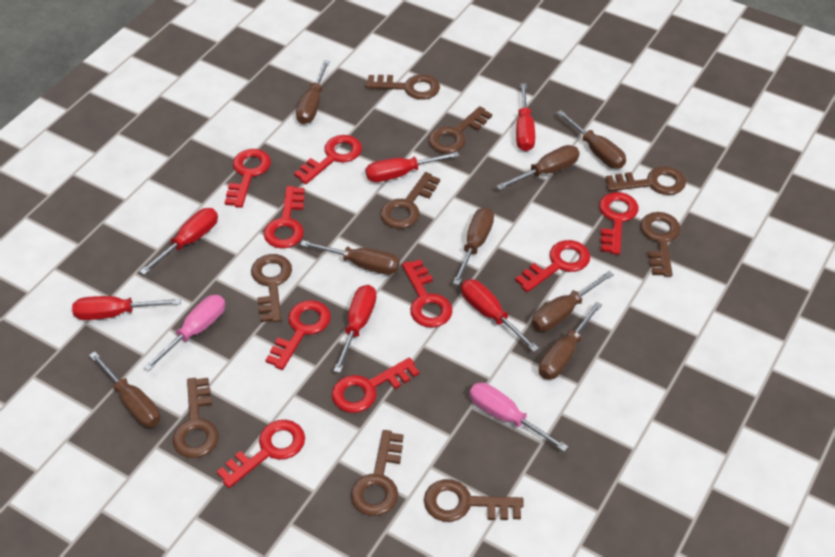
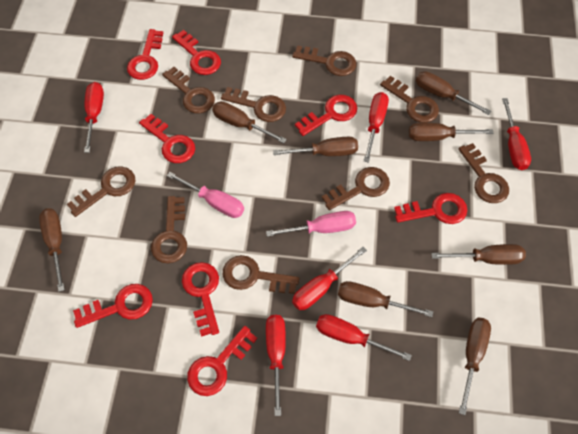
red key: [216,420,305,488] [225,149,271,208] [264,186,305,249] [265,300,331,370] [294,135,362,184] [332,357,419,413] [402,259,452,328] [515,240,590,292] [599,192,639,255] = 9 -> [73,284,153,328] [127,29,163,80] [139,114,195,163] [172,30,221,75] [182,262,219,337] [187,326,257,396] [295,95,358,136] [394,193,467,224] = 8

